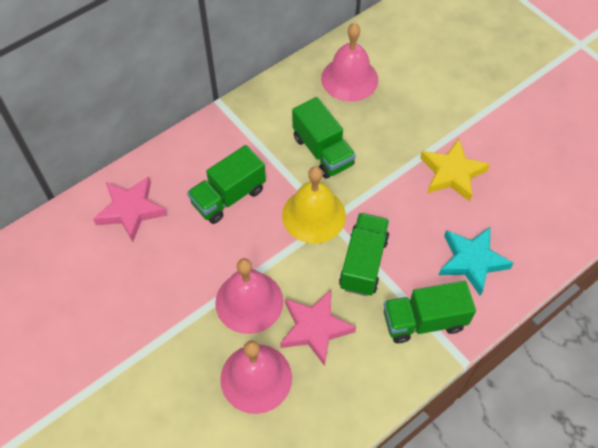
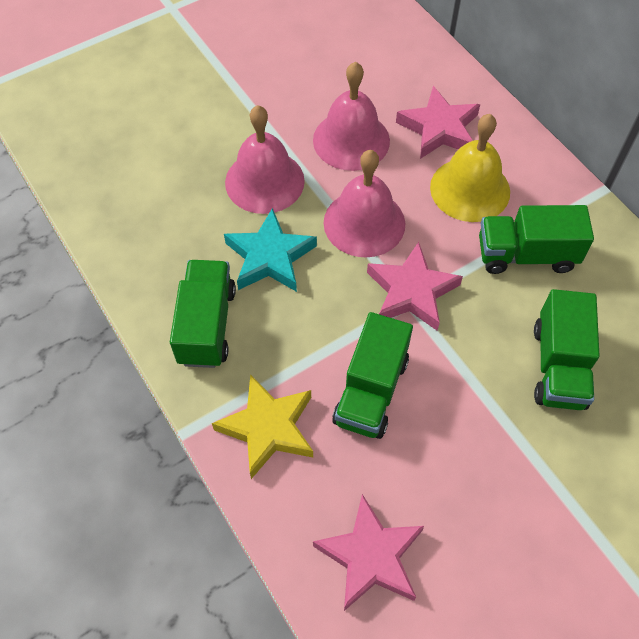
pink star: [93,176,167,242] [280,290,356,366] = 2 -> [313,494,424,611] [367,242,463,331] [396,86,480,159] = 3

